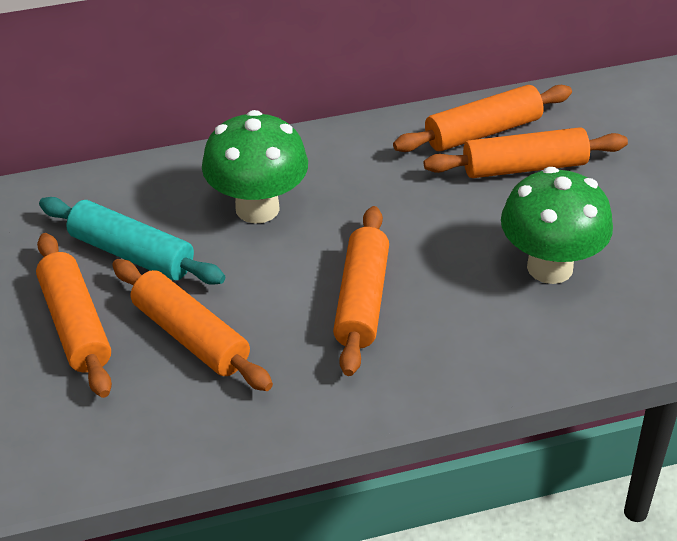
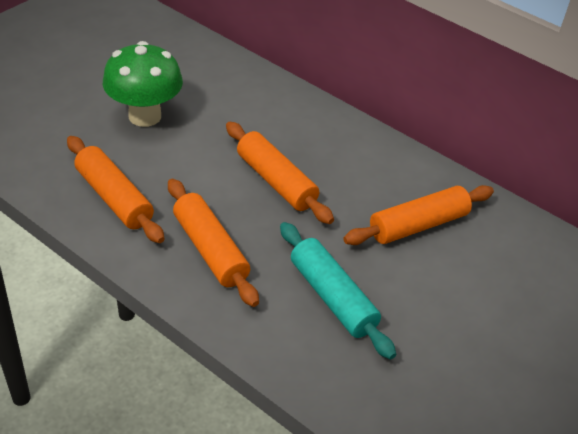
green mushroom: [202,110,308,224] [501,167,613,284] = 2 -> [103,41,183,127] = 1
orange rolling pin: [36,233,112,398] [112,259,273,391] [333,206,389,376] [393,85,572,152] [424,127,628,178] = 5 -> [67,136,165,243] [168,179,259,307] [226,122,334,224] [343,185,494,245] = 4

